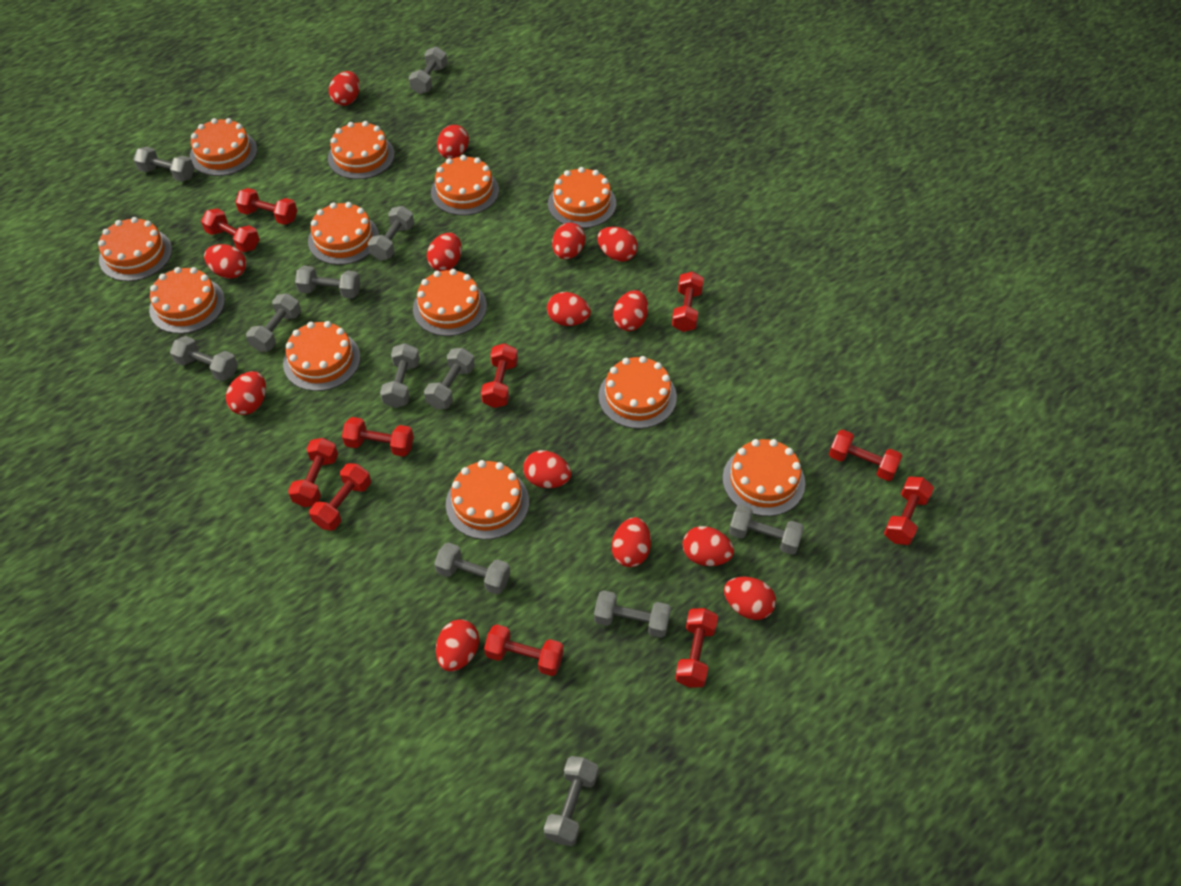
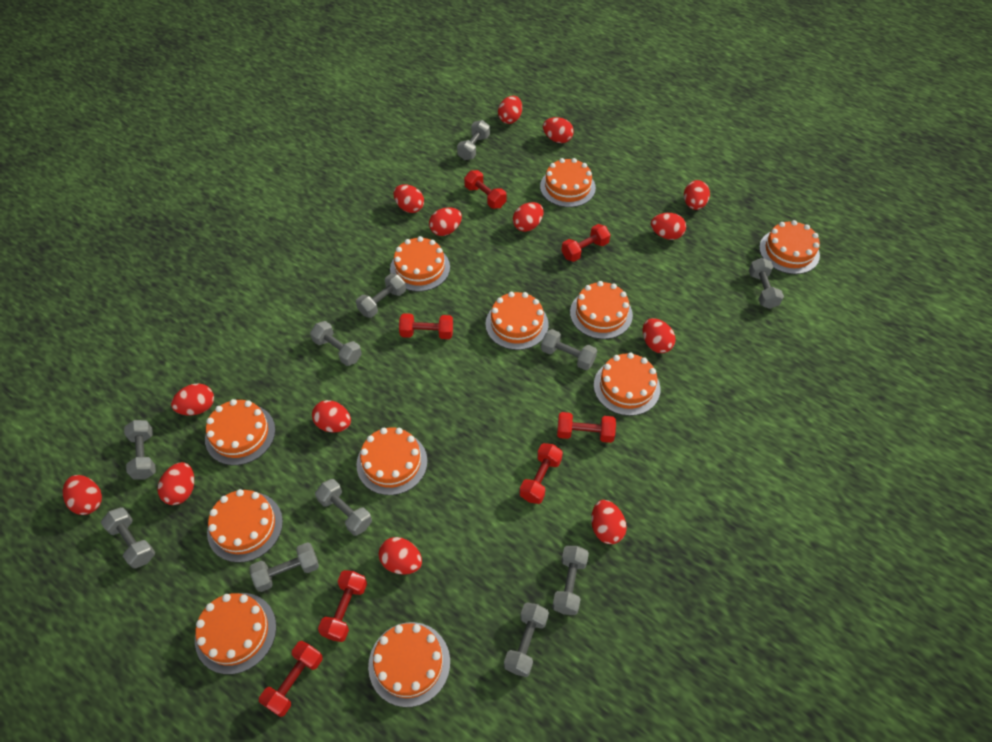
grey dumbbell: [133,147,194,181] [170,336,238,381] [246,293,301,352] [295,266,360,298] [368,206,414,260] [380,343,420,408] [409,47,447,94] [424,348,475,409] [434,542,510,594] [544,756,598,846] [594,590,671,638] [729,505,804,555] = 12 -> [101,507,155,569] [124,420,156,480] [249,542,319,592] [310,321,362,366] [315,479,372,536] [356,273,406,318] [457,120,490,160] [504,603,549,677] [541,329,597,370] [552,546,589,615] [749,258,784,309] = 11
orange cake: [98,217,172,281] [149,267,225,334] [190,118,257,176] [283,321,360,391] [308,202,379,265] [328,121,395,179] [413,269,487,336] [431,155,499,216] [446,460,529,540] [548,167,616,228] [598,356,677,429] [722,439,805,516] = 12 -> [195,593,276,674] [205,399,275,465] [207,489,283,563] [356,428,428,495] [368,622,450,707] [390,236,450,292] [485,292,549,350] [540,158,596,207] [570,281,633,339] [594,353,661,416] [759,220,820,274] = 11
red dumbbell: [201,208,260,252] [235,188,297,225] [288,438,338,507] [309,463,371,531] [342,417,414,457] [481,343,518,408] [484,624,564,676] [672,271,704,332] [675,608,718,687] [829,430,902,481] [884,476,934,545] = 11 -> [259,641,323,717] [318,570,367,642] [399,313,453,339] [464,170,507,209] [519,443,563,504] [557,412,616,443] [561,224,611,262] = 7

